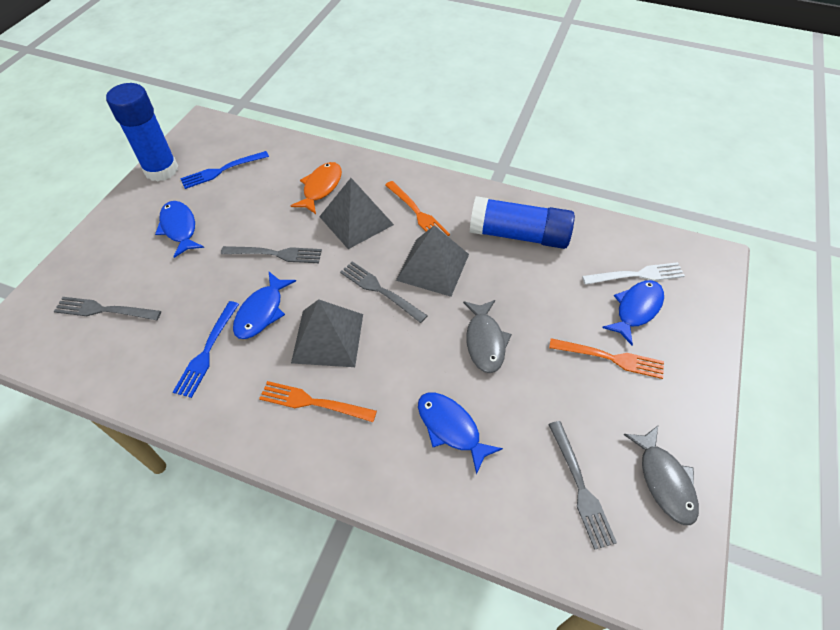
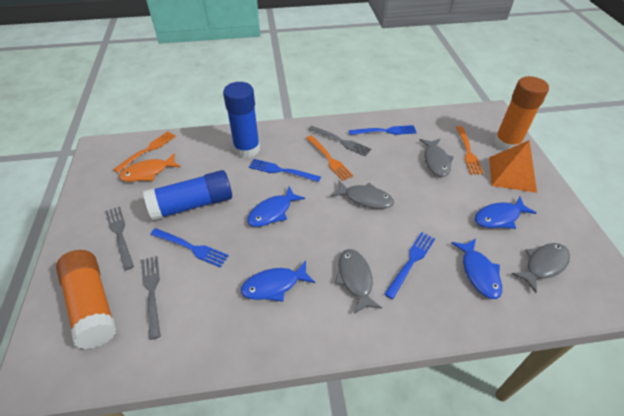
blue fork: [173,301,239,398] [180,151,269,189] = 2 -> [150,228,229,268] [249,159,321,182] [349,125,417,135] [384,232,435,299] = 4
grey fish: [463,300,512,373] [624,426,699,525] = 2 -> [331,180,394,209] [335,249,382,314] [420,139,454,177] [512,243,570,293] = 4
grey fork: [54,297,161,320] [221,246,322,263] [340,261,428,323] [548,421,617,550] = 4 -> [105,206,134,270] [141,256,161,340] [308,126,371,156] = 3
grey pyramid: [291,299,363,367] [319,178,394,249] [396,225,469,297] = 3 -> none = 0
orange glue stick: none = 0 -> [56,250,116,349] [494,76,549,150] = 2
orange pyramid: none = 0 -> [489,140,537,193] = 1
white fork: [582,262,685,285] = 1 -> none = 0

